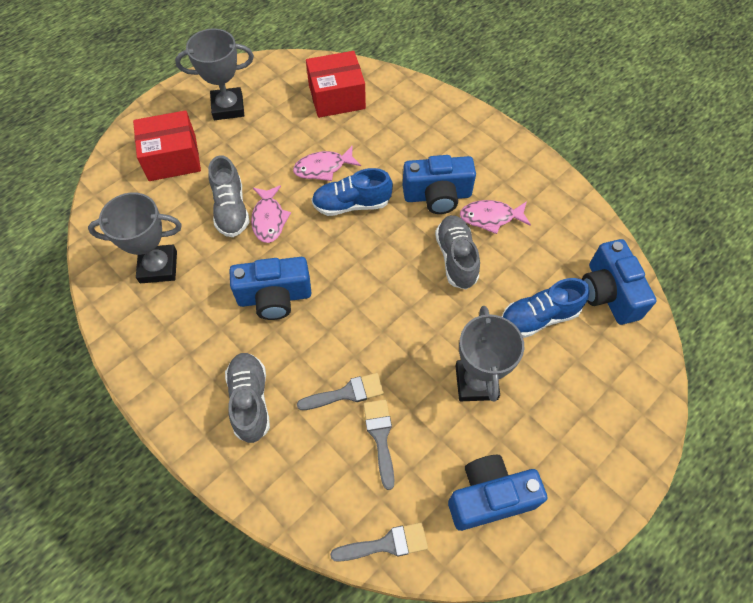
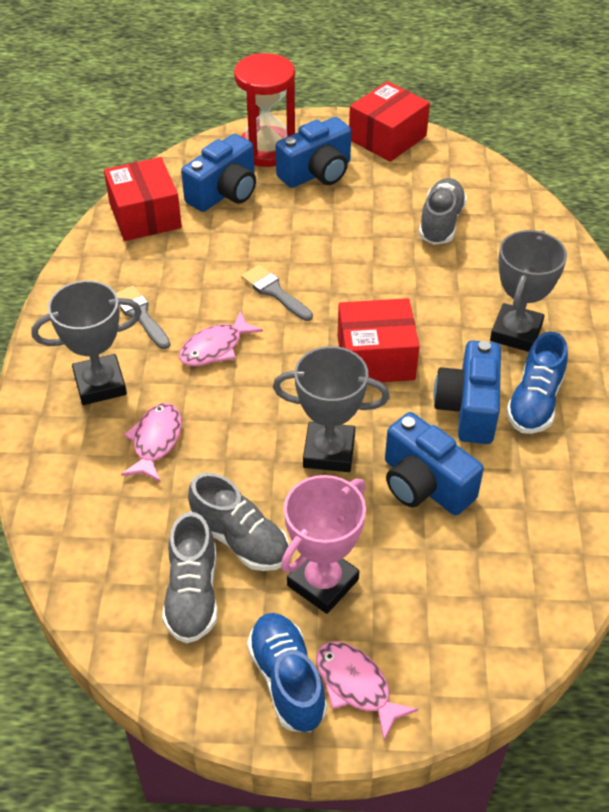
grey brush: [297,373,384,410] [330,522,428,562] [363,400,394,490] = 3 -> [116,286,170,349] [241,265,313,321] = 2
pink trophy: none = 0 -> [281,475,366,614] = 1
red box: [133,110,201,181] [306,51,366,118] = 2 -> [104,157,182,241] [338,298,420,382] [349,81,430,162] = 3
red hourglass: none = 0 -> [234,53,295,167] = 1

